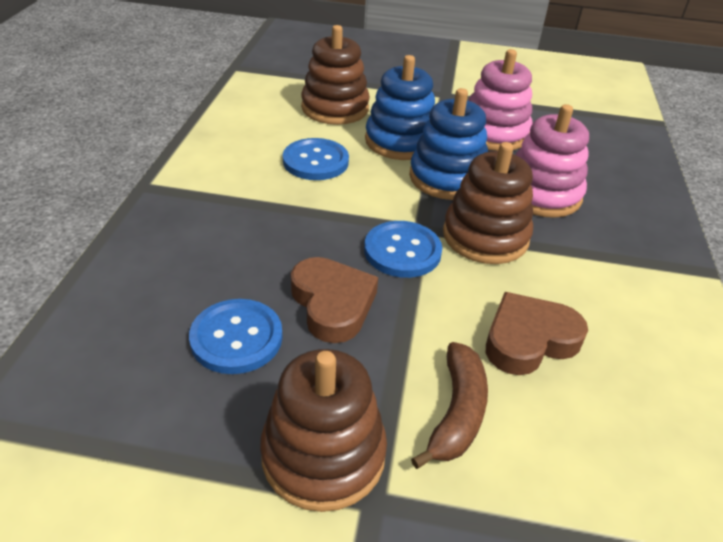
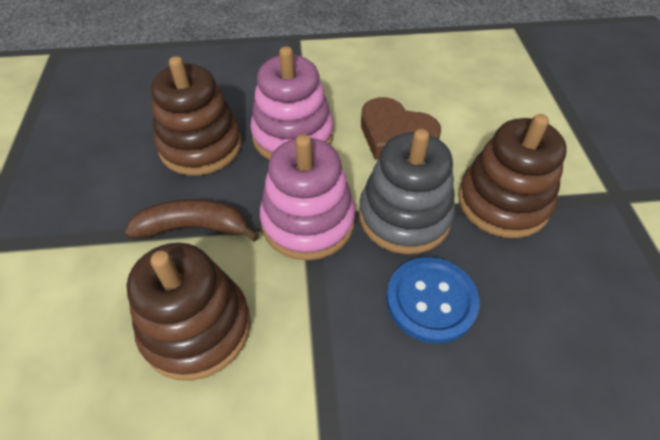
blue button: [189,299,283,374] [283,138,349,180] [364,221,442,278] = 3 -> [386,257,479,344] = 1
blue stacking toy: [365,55,435,160] [409,88,488,200] = 2 -> none = 0
brown heart: [291,257,378,343] [486,292,588,375] = 2 -> [361,97,441,160] = 1
grey stacking toy: none = 0 -> [359,129,455,254] = 1

